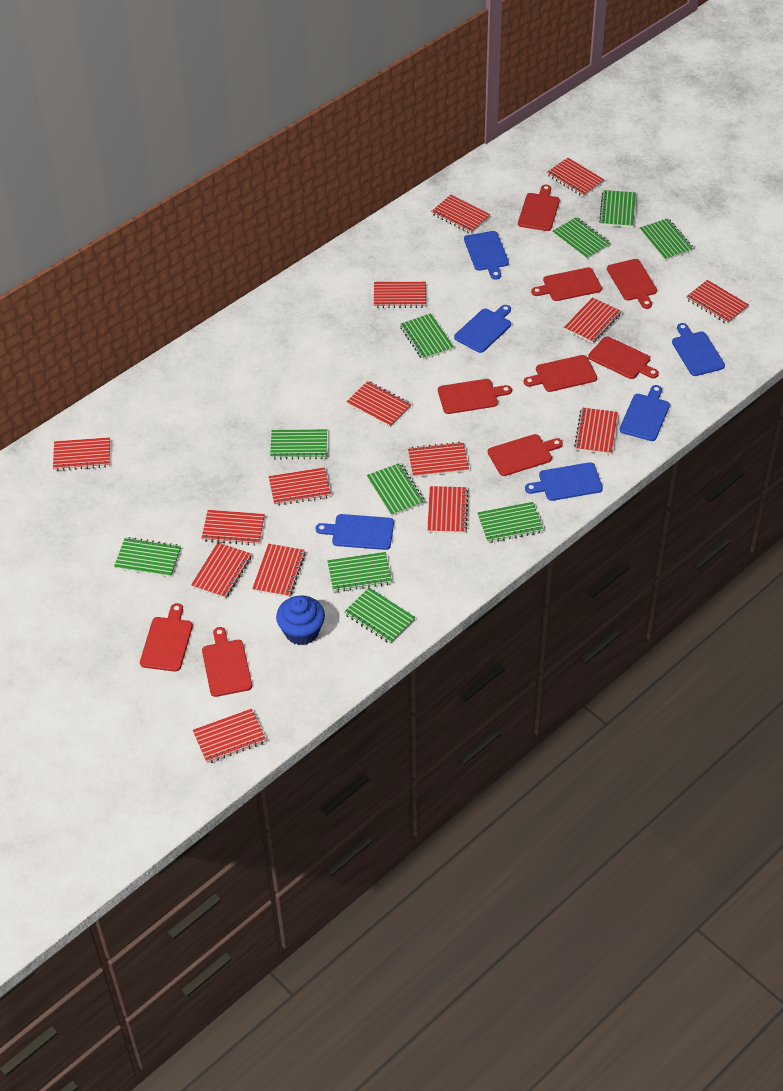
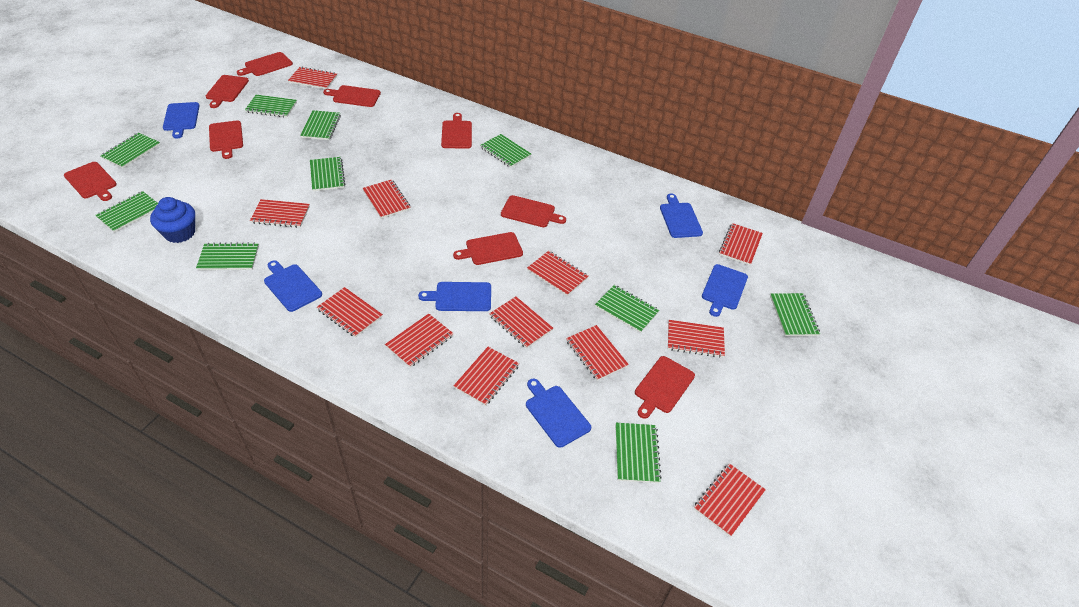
red notebook: [53,437,110,471] [191,542,252,599] [193,709,266,764] [201,510,265,546] [252,544,306,597] [269,468,331,506] [346,381,411,427] [374,282,426,308] [408,442,469,477] [427,486,468,534] [431,195,491,234] [547,158,604,197] [564,297,621,343] [574,408,618,455] [686,280,749,324] = 15 -> [250,199,310,228] [288,67,337,89] [317,287,383,338] [362,179,411,219] [385,313,454,368] [453,347,519,406] [489,297,553,349] [527,251,588,296] [566,325,629,381] [668,320,725,358] [694,463,766,537] [719,223,763,265] = 12

